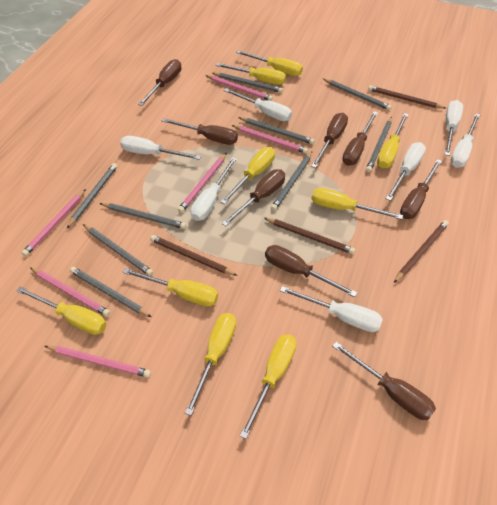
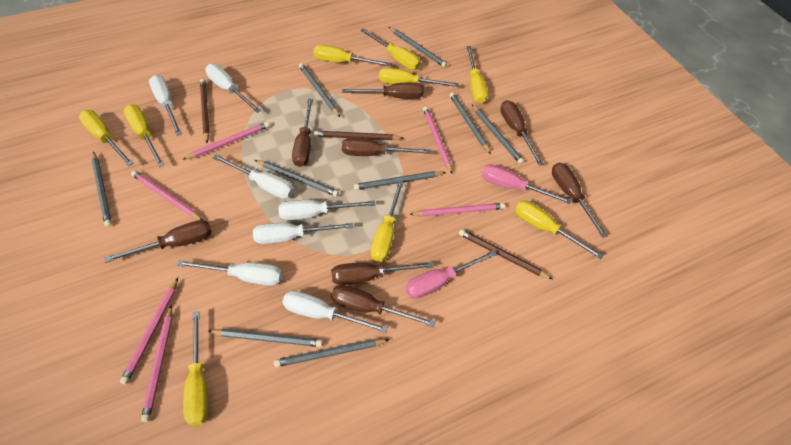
brown pencil: [150,235,238,276] [264,218,355,254] [368,85,446,109] [394,220,449,283] = 4 -> [200,79,209,143] [314,131,403,140] [459,229,552,279] = 3
pink screwdriver: none = 0 -> [405,250,497,299] [482,164,572,204] = 2

